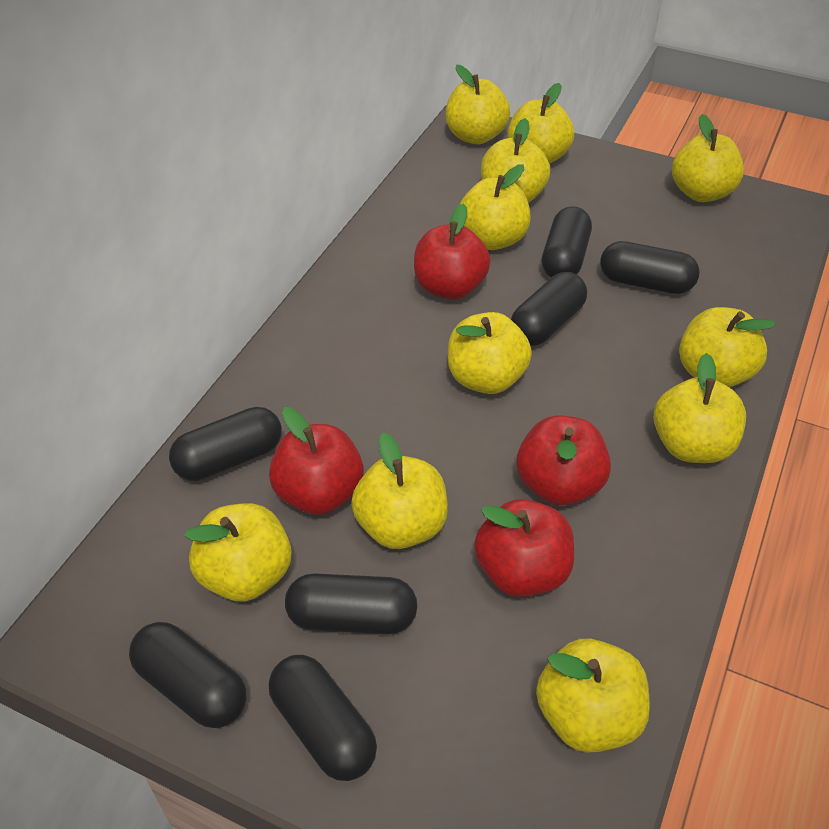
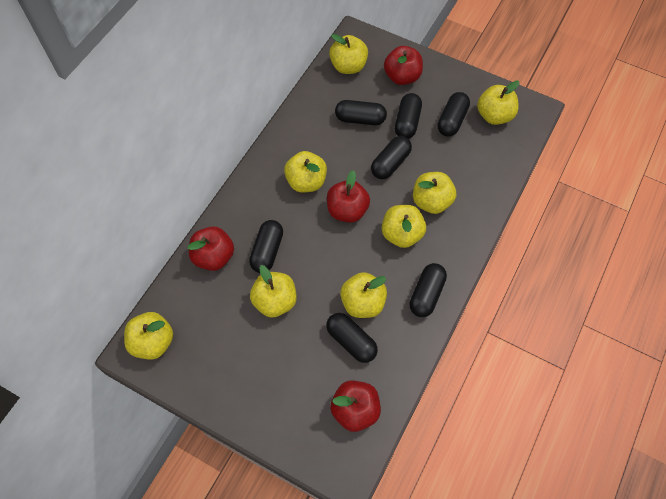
yellow apple: [184,503,292,602] [351,433,448,549] [446,65,510,144] [448,312,532,394] [459,164,530,250] [481,118,550,203] [507,83,574,164] [536,639,650,753] [654,353,746,463] [672,114,744,202] [679,307,776,387] = 11 -> [124,312,173,360] [250,265,297,318] [284,151,327,193] [329,34,368,74] [340,272,387,318] [382,205,426,248] [413,172,456,214] [477,80,519,125] = 8

